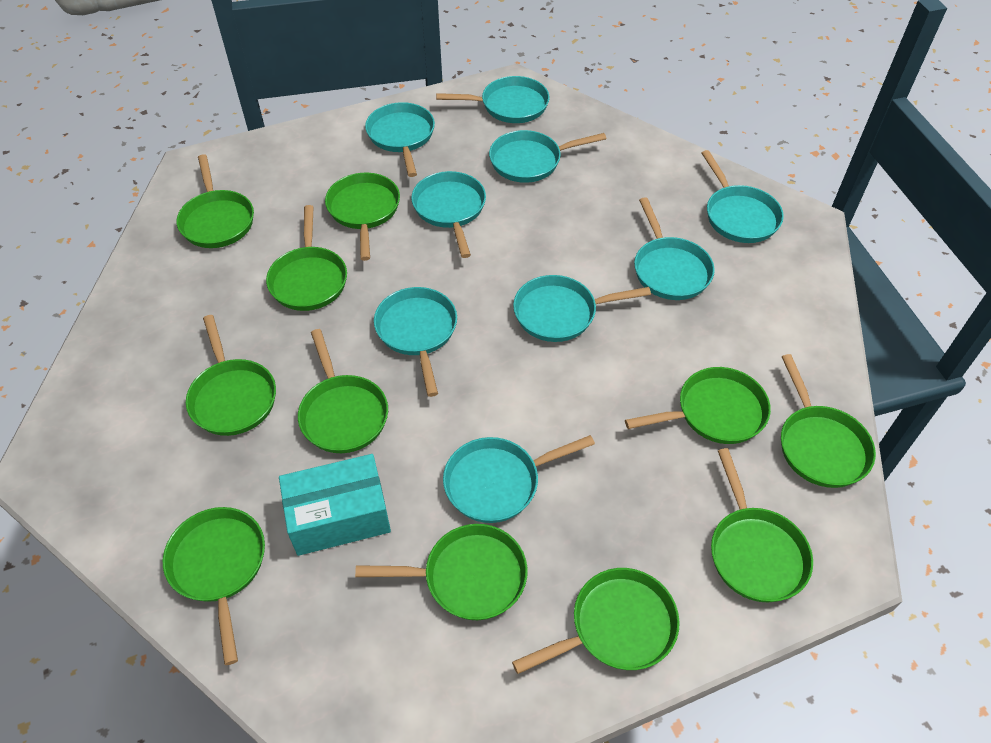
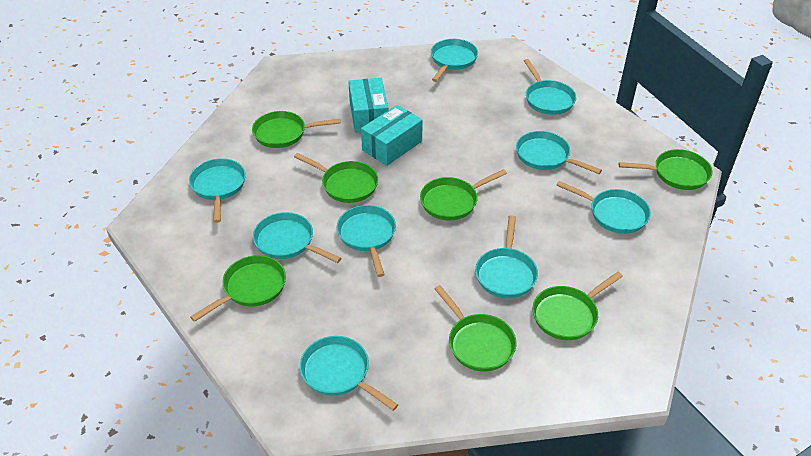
green pan: [163,507,265,665] [176,154,254,248] [186,315,276,436] [266,205,347,311] [298,329,388,453] [325,173,400,261] [355,524,528,620] [512,568,680,674] [625,367,771,444] [711,448,813,602] [781,354,876,488] = 11 -> [190,255,286,322] [252,111,340,148] [294,153,378,203] [420,169,507,221] [434,285,517,372] [532,272,623,340] [619,149,712,190] = 7
turquoise box: [279,454,391,556] = 1 -> [348,78,389,133] [361,105,423,166] = 2

